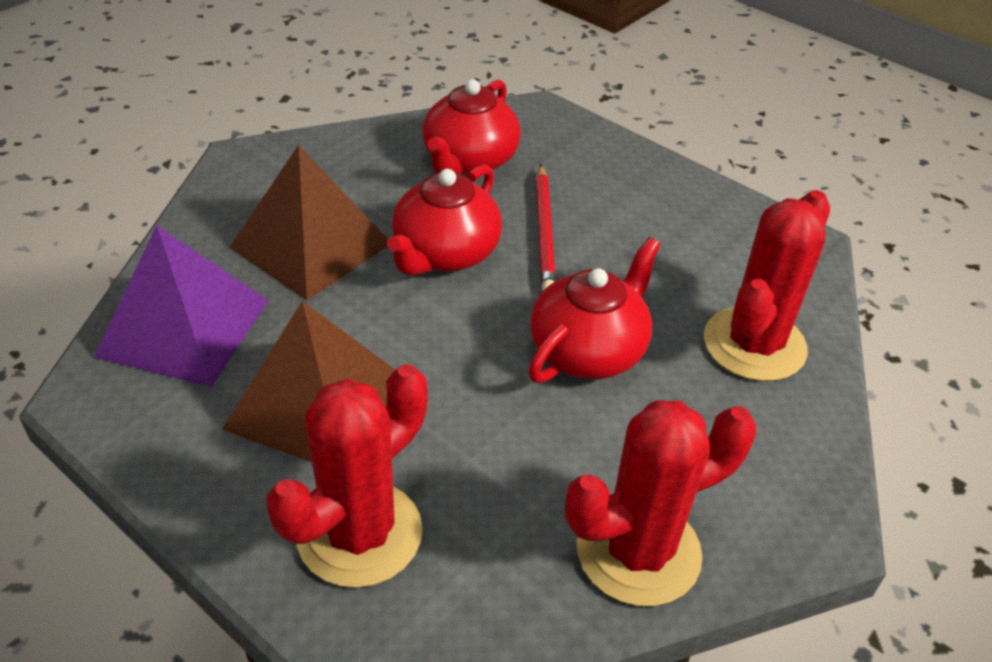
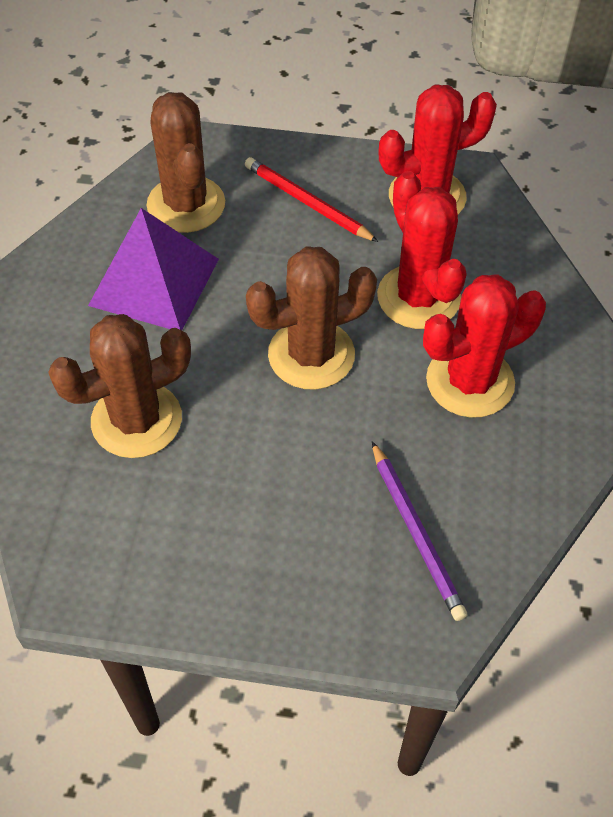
brown cactus: none = 0 -> [48,314,191,458] [147,92,225,233] [246,247,377,390] = 3
brown pyramid: [222,301,395,462] [230,145,388,300] = 2 -> none = 0
purple pencil: none = 0 -> [372,441,467,621] = 1
red teapot: [387,164,502,276] [422,79,521,175] [528,237,661,383] = 3 -> none = 0

